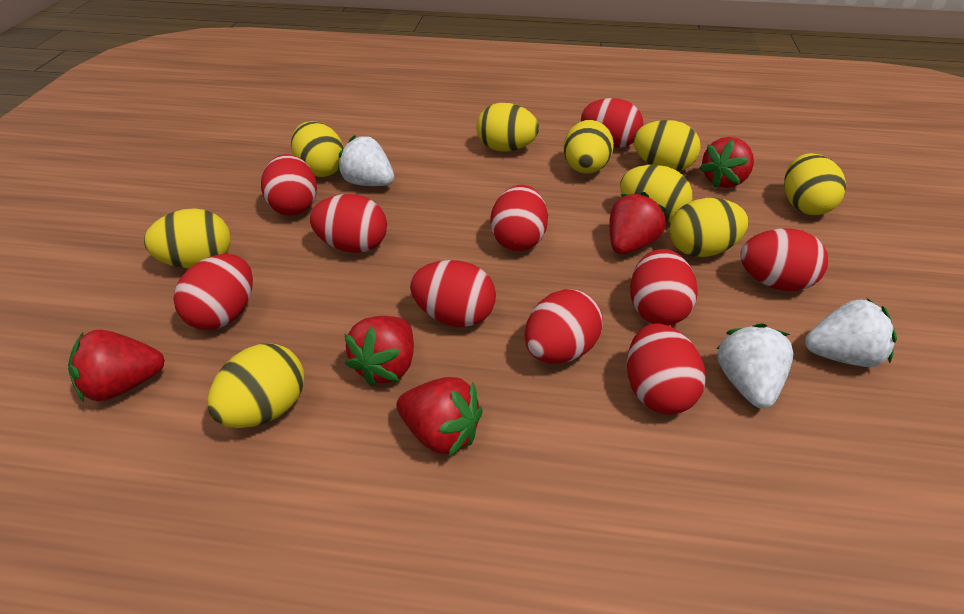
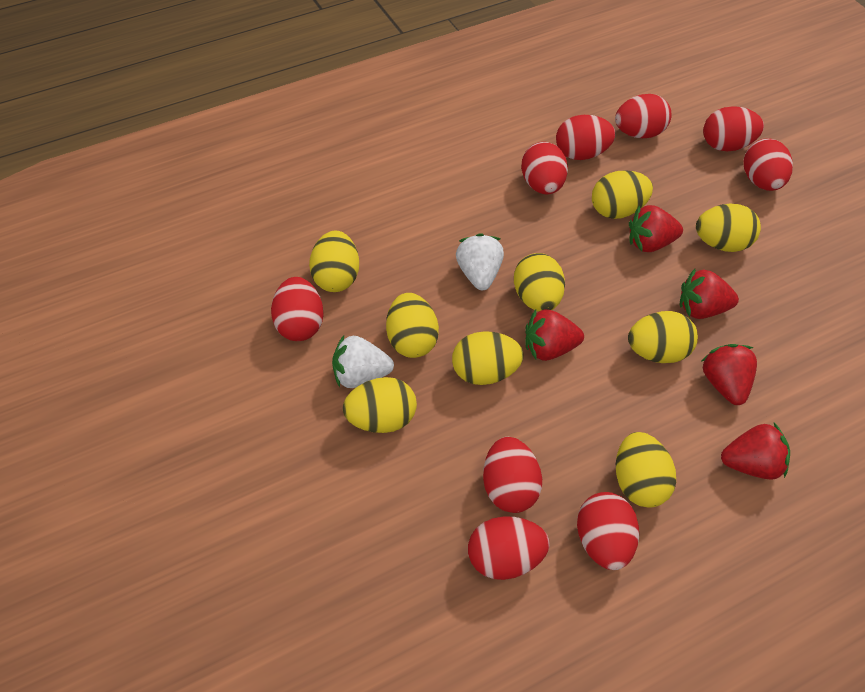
red egg: [173,254,253,330] [261,154,317,216] [309,194,387,253] [410,260,496,327] [490,185,548,251] [524,289,603,364] [581,98,643,148] [627,323,706,414] [630,249,698,326] [740,229,828,291] = 10 -> [271,277,324,341] [468,516,549,580] [483,437,542,513] [521,142,568,194] [556,115,615,160] [577,492,639,570] [615,94,672,138] [703,106,764,151] [744,138,793,191] = 9
white strawberry: [338,135,394,186] [717,323,793,408] [805,298,897,367] = 3 -> [332,335,394,388] [456,233,504,290] = 2

